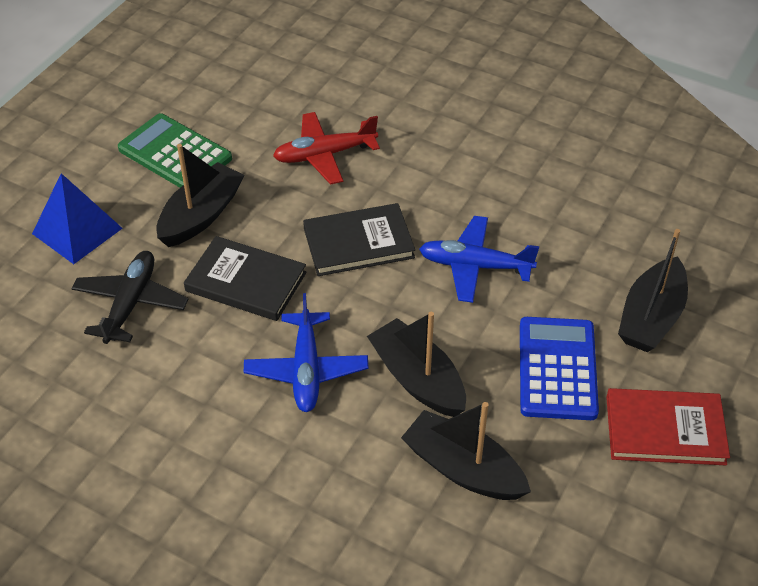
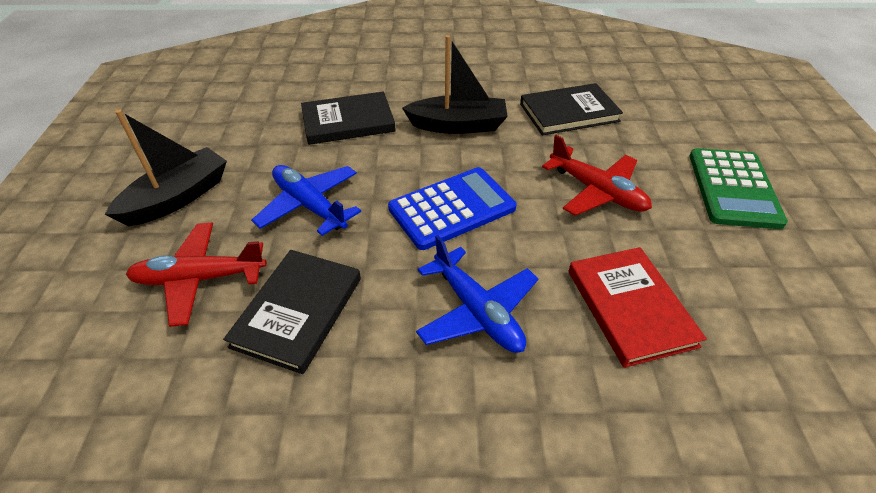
black boat: [156,144,244,247] [367,312,466,417] [401,402,531,500] [618,229,688,352] = 4 -> [105,110,227,226] [402,35,508,134] = 2
black book: [184,236,307,321] [303,203,415,276] = 2 -> [223,250,361,374] [301,91,396,145] [520,83,623,135] = 3
black plane: [71,251,188,344] = 1 -> none = 0
blue pyramid: [32,173,123,264] = 1 -> none = 0
red plane: [273,112,380,185] = 1 -> [126,223,267,327] [542,135,652,216] = 2

